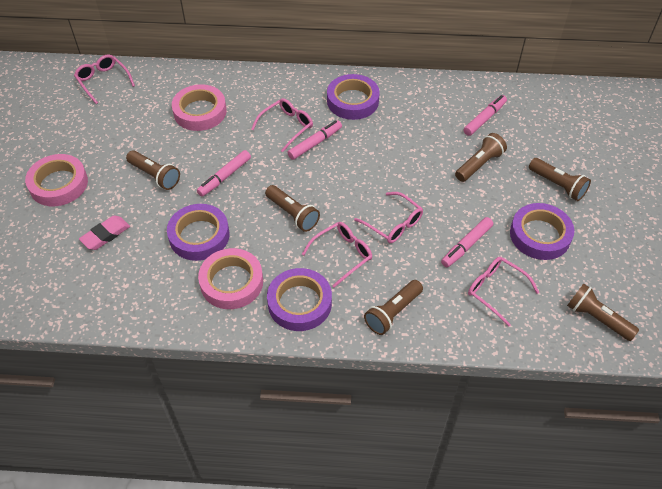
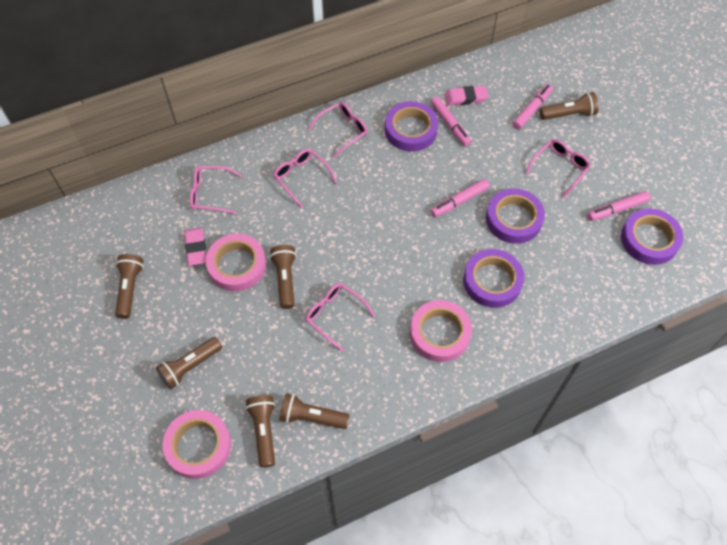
pink eraser: [79,215,130,250] = 1 -> [184,228,206,266] [445,86,488,106] = 2

